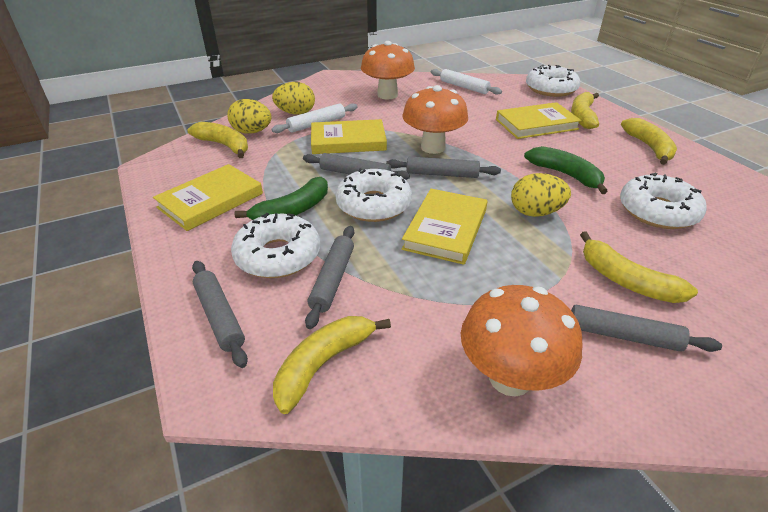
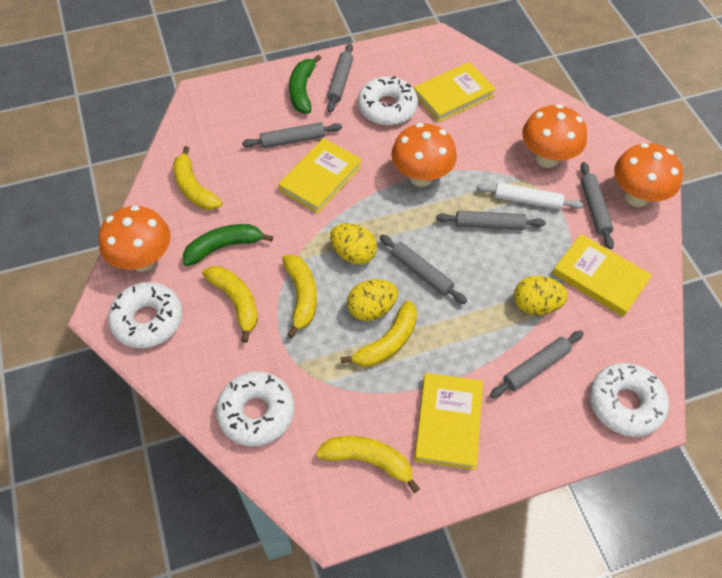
grey rolling pin: [192,261,248,368] [303,153,410,180] [305,226,354,329] [386,156,501,178] [571,305,722,352] = 5 -> [242,122,342,148] [327,43,353,112] [380,235,467,304] [436,210,546,230] [490,331,584,398] [580,162,614,249] = 6
orange mushroom: [361,41,415,99] [403,85,468,154] [461,285,582,396] = 3 -> [98,205,171,272] [391,123,457,187] [522,104,587,168] [614,143,683,207] = 4
white rolling pin: [271,103,357,133] [431,69,502,95] = 2 -> [476,183,583,210] = 1

